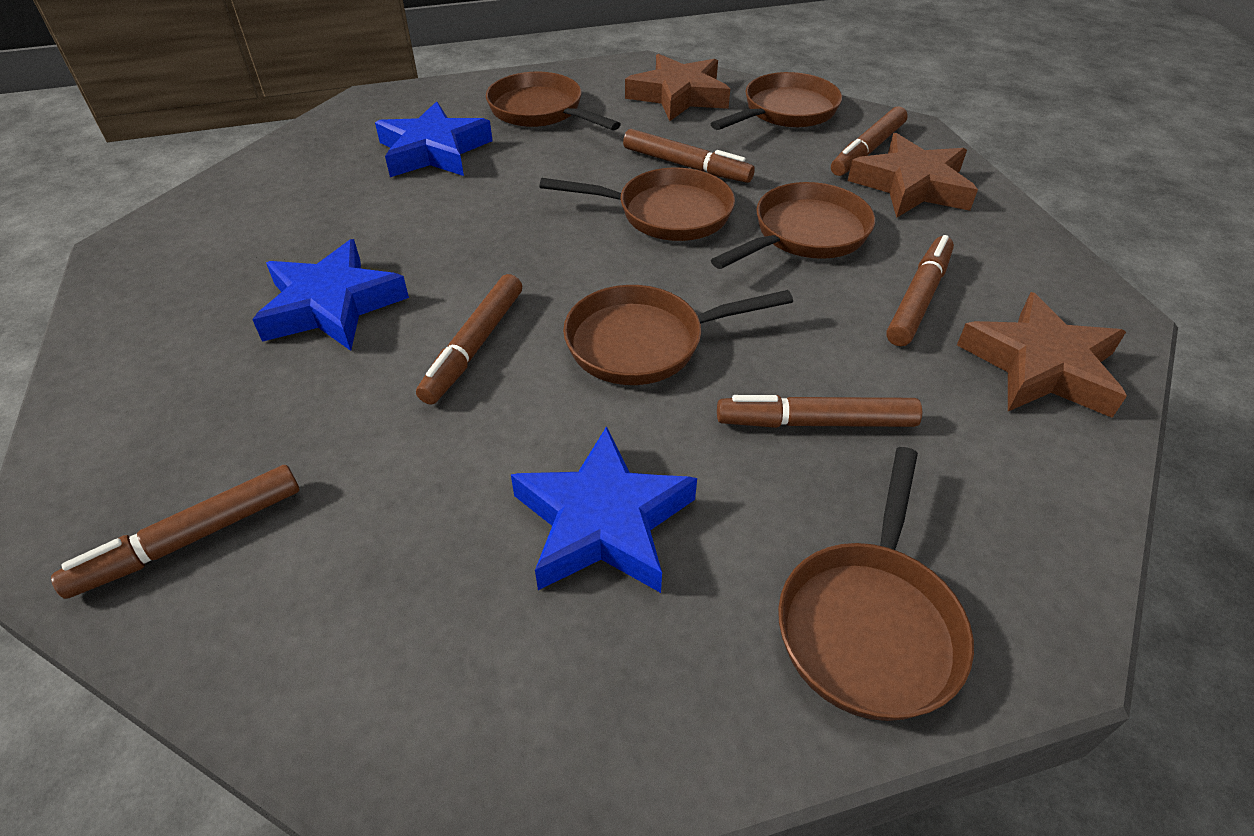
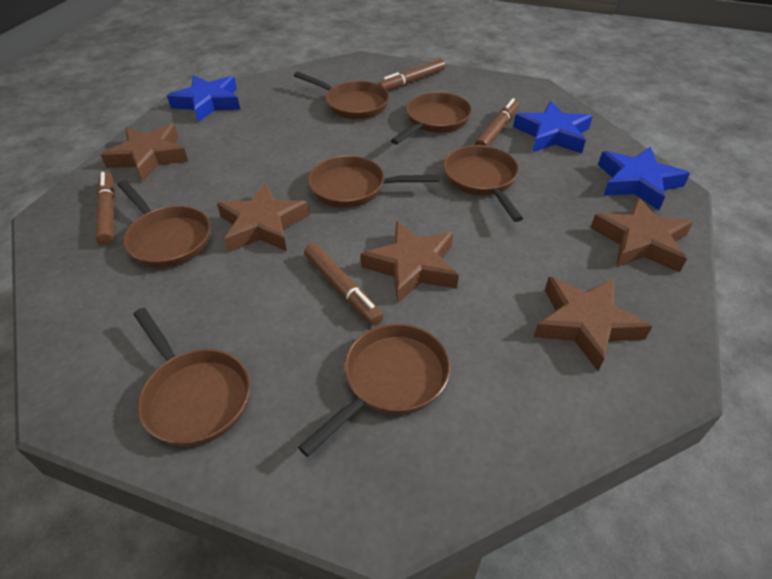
brown marker: [51,465,299,599] [416,274,522,405] [623,129,755,183] [717,395,922,428] [831,106,908,176] [886,235,954,346] = 6 -> [96,172,115,245] [304,243,384,326] [378,59,446,91] [475,98,519,146] = 4
brown pan: [486,72,621,130] [539,168,735,241] [563,285,793,385] [711,72,842,130] [711,182,875,269] [778,447,974,721] = 6 -> [117,180,211,268] [133,308,250,447] [294,72,389,120] [298,323,450,457] [308,156,439,208] [391,92,472,145] [443,145,523,222] = 7
brown star: [625,54,730,121] [848,133,978,218] [957,292,1127,418] = 3 -> [101,124,188,181] [217,183,310,252] [361,221,459,303] [534,277,652,371] [591,197,693,273] = 5

